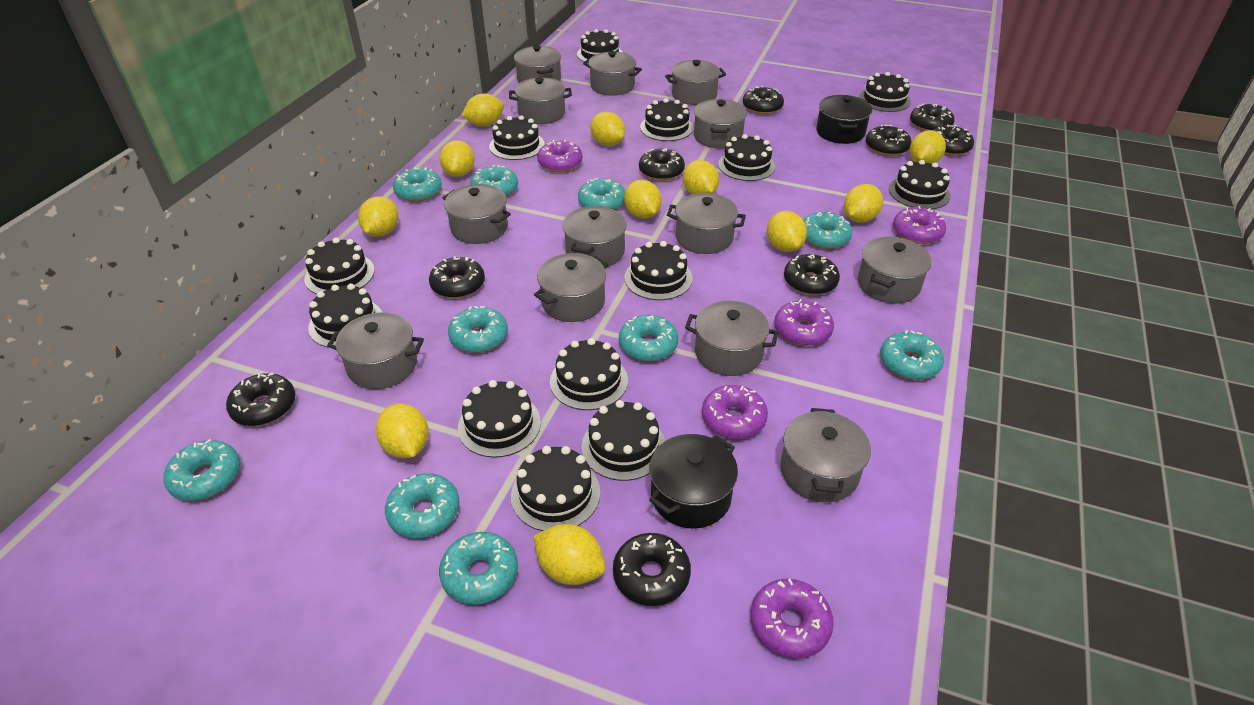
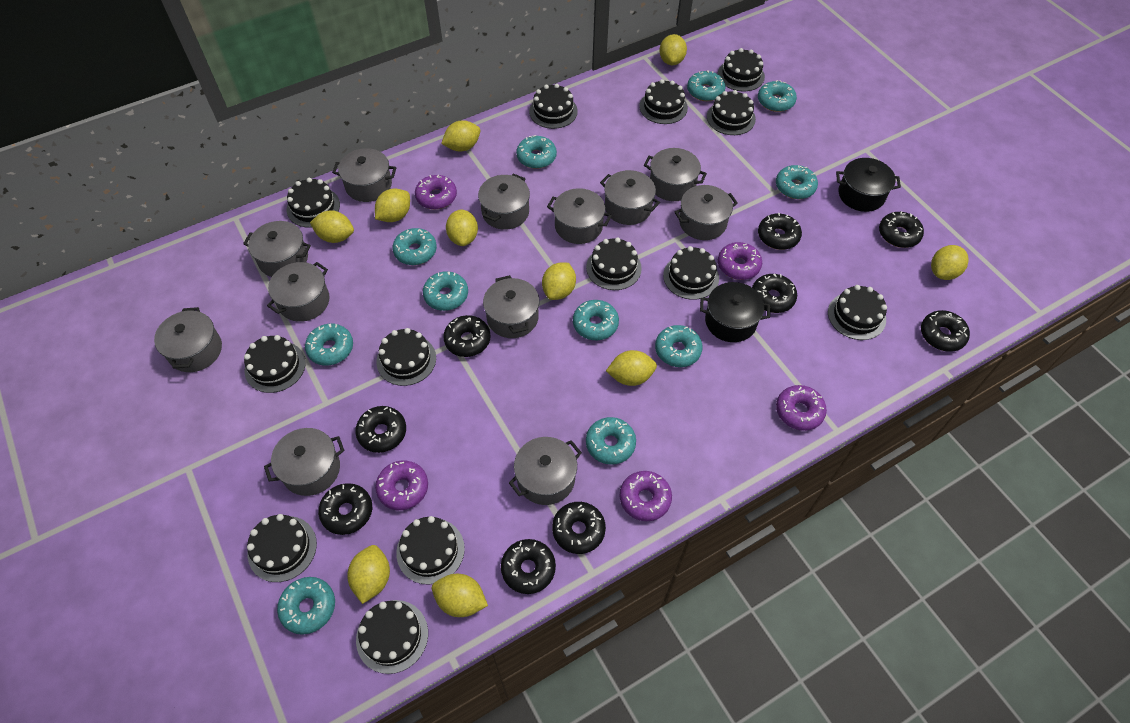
grey pot: [327,312,424,389] [442,184,511,244] [509,77,572,124] [514,45,561,83] [534,253,608,322] [562,206,627,267] [583,51,642,96] [665,60,726,105] [667,193,746,254] [685,301,779,376] [694,99,747,148] [780,408,871,502] [858,237,931,304] = 13 -> [154,307,222,372] [243,221,311,277] [264,428,345,496] [267,262,330,322] [332,148,397,202] [478,174,530,230] [483,275,539,338] [509,437,582,505] [547,188,612,244] [600,170,660,225] [644,148,707,201] [674,185,738,240] = 12
turquoise donut: [164,439,240,501] [385,473,460,538] [393,167,442,202] [439,532,518,605] [448,306,508,353] [470,165,518,197] [578,178,625,209] [619,315,678,361] [803,212,852,249] [880,330,944,380] = 10 -> [277,577,335,635] [305,324,353,366] [393,228,437,265] [423,271,468,311] [516,135,557,169] [573,300,619,340] [586,417,636,465] [655,325,703,367] [687,70,725,101] [758,80,797,112] [776,165,818,199] = 11
yellow lemon: [358,196,398,237] [376,403,429,458] [439,140,475,177] [461,94,504,126] [533,524,606,585] [590,112,625,146] [624,180,662,219] [683,160,719,194] [767,211,807,252] [844,184,883,222] [910,130,946,164] = 11 -> [310,210,354,243] [347,545,390,604] [375,188,410,222] [432,574,488,617] [441,120,480,151] [446,209,478,246] [542,263,576,300] [606,350,657,386] [659,34,687,65] [931,245,969,280] = 10

